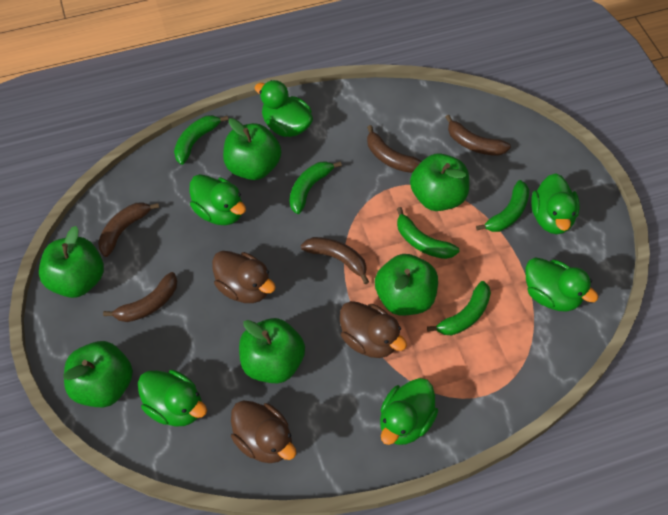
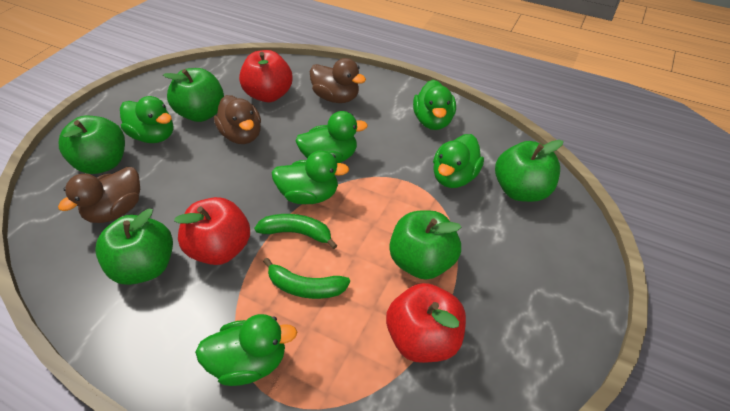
brown banana: [98,202,159,257] [103,272,177,322] [301,237,369,284] [367,125,422,173] [445,115,511,156] = 5 -> none = 0
green apple: [39,226,104,298] [63,341,133,407] [223,118,281,180] [239,318,305,383] [375,254,438,315] [410,153,469,211] = 6 -> [59,116,125,174] [95,208,173,285] [163,68,224,122] [389,210,461,280] [495,140,563,202] = 5
green banana: [174,115,228,165] [289,161,342,214] [397,207,459,259] [427,281,491,335] [476,180,529,232] = 5 -> [254,214,337,249] [263,258,350,299] = 2
red apple: none = 0 -> [174,197,250,265] [239,50,293,102] [386,283,466,363] = 3

